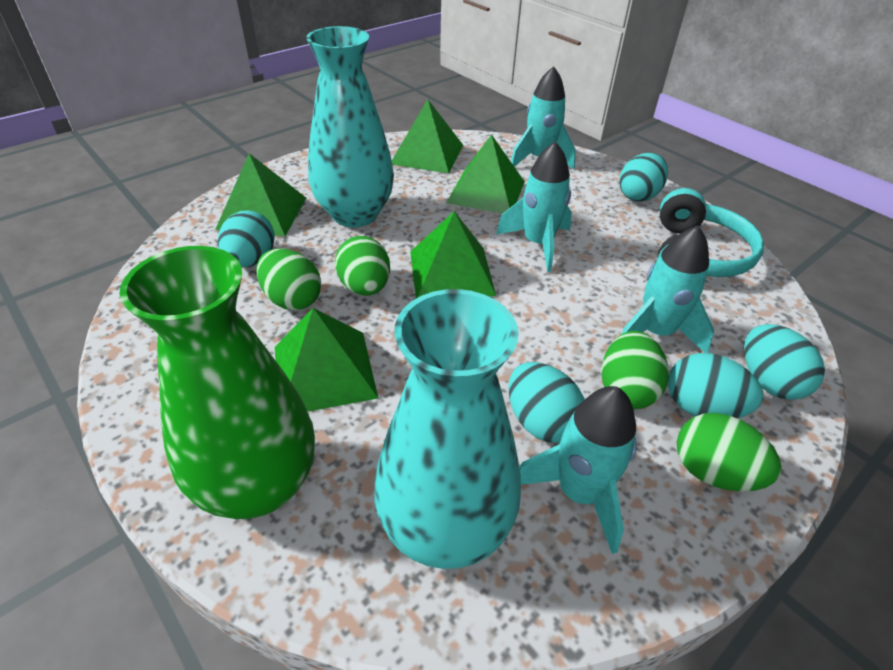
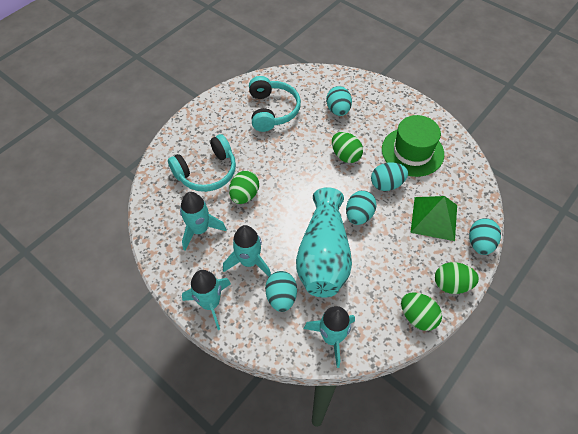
green hat: none = 0 -> [382,115,444,177] = 1
green pyramid: [215,153,306,237] [275,308,378,412] [392,99,463,173] [410,211,496,298] [446,134,525,214] = 5 -> [410,196,457,241] = 1
green vase: [119,246,315,519] = 1 -> none = 0
turquoise headphones: [657,188,764,277] = 1 -> [168,134,236,192] [249,76,301,132] = 2
turquoise vase: [306,26,394,227] [374,289,521,569] = 2 -> [296,187,352,298] = 1

